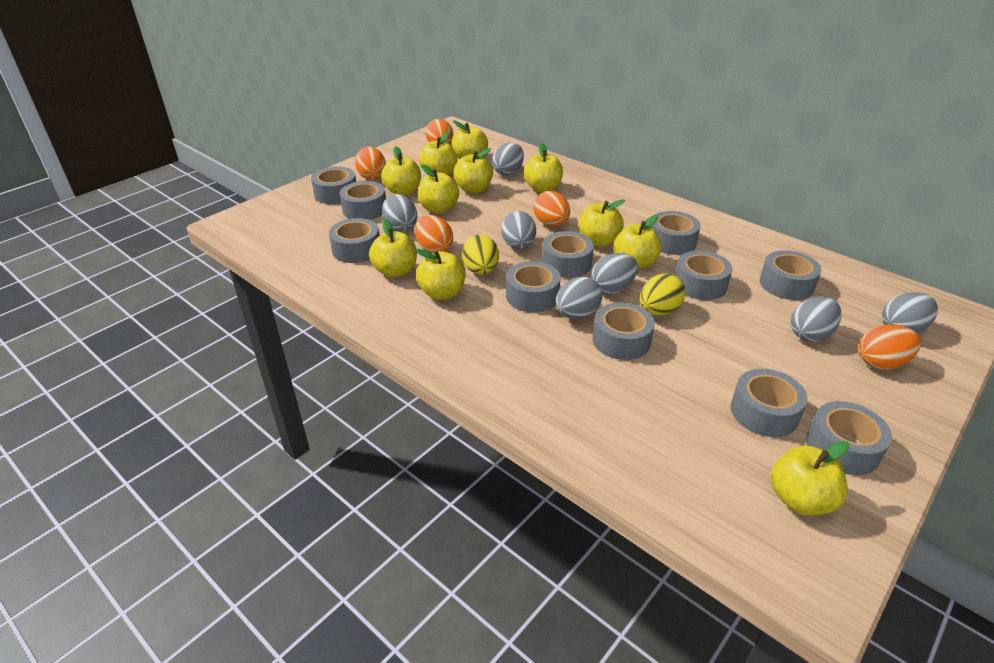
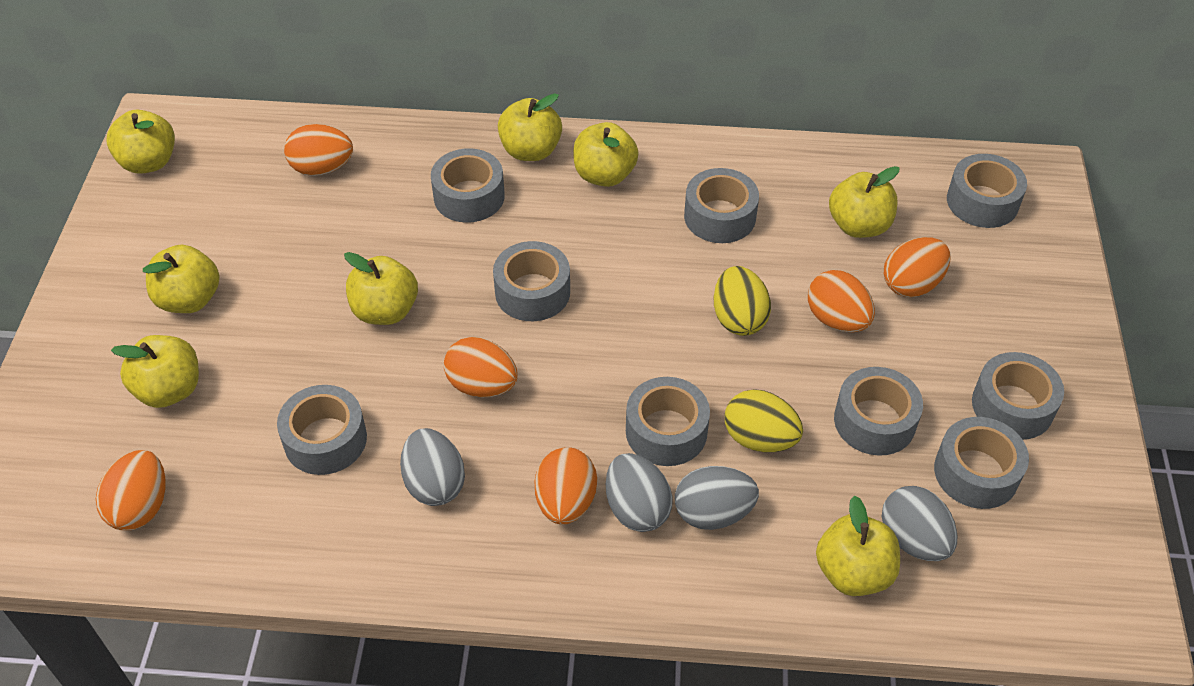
grey egg: [382,194,417,232] [492,143,524,175] [501,211,536,249] [555,277,602,319] [591,253,638,294] [791,296,841,342] [882,292,938,333] = 7 -> [400,428,465,506] [606,453,673,532] [675,466,759,530] [882,486,957,561] = 4
grey tape: [311,166,356,204] [329,218,380,263] [339,181,386,220] [506,261,560,312] [542,231,594,278] [592,302,655,360] [651,211,700,255] [675,251,732,300] [731,369,808,437] [759,250,821,300] [806,401,892,475] = 11 -> [277,385,367,475] [431,148,505,223] [493,241,570,321] [626,377,710,466] [684,168,759,243] [834,367,923,456] [934,417,1029,509] [947,154,1027,228] [972,352,1064,440] = 9
orange egg: [355,146,386,180] [415,215,453,253] [425,119,453,144] [534,191,570,226] [858,324,921,369] = 5 -> [96,450,165,530] [284,124,353,176] [444,337,518,397] [535,447,597,525] [808,270,875,332] [884,237,951,297] = 6
yellow apple: [369,219,417,278] [381,146,421,196] [416,249,465,300] [418,164,459,213] [419,132,457,175] [452,120,488,159] [453,148,493,193] [524,143,563,193] [579,199,625,247] [613,215,661,269] [770,441,849,515] = 11 -> [106,110,175,174] [111,335,199,408] [143,245,219,313] [344,252,418,325] [498,93,562,161] [573,122,639,187] [816,496,900,596] [829,166,900,238] = 8

